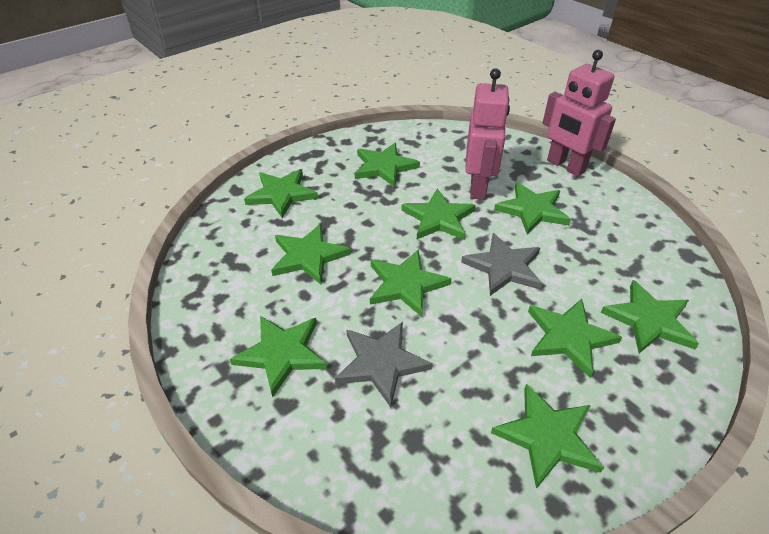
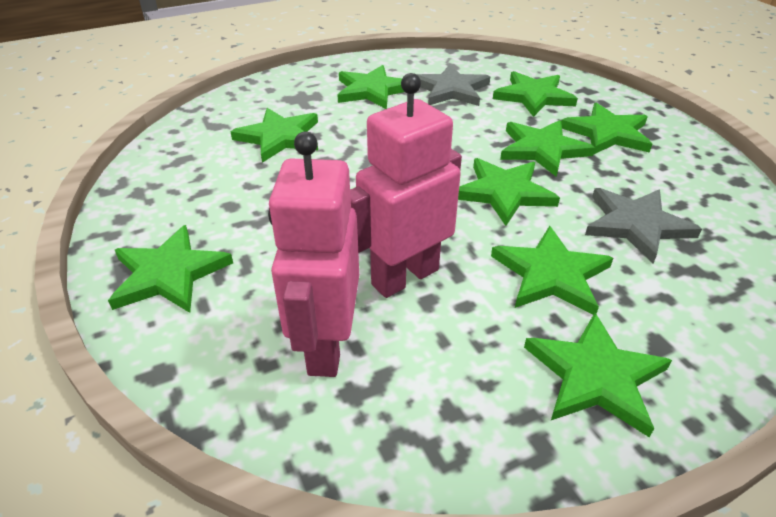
green star: [230,316,327,397] [244,169,318,218] [271,224,351,284] [355,143,420,187] [370,250,451,317] [401,189,476,240] [491,384,604,489] [494,182,571,235] [528,299,622,378] [601,280,699,353] = 10 -> [108,225,233,313] [230,108,318,163] [337,65,405,109] [458,158,560,226] [491,226,613,314] [493,71,578,117] [500,120,595,177] [524,313,672,437] [561,103,652,155] = 9

